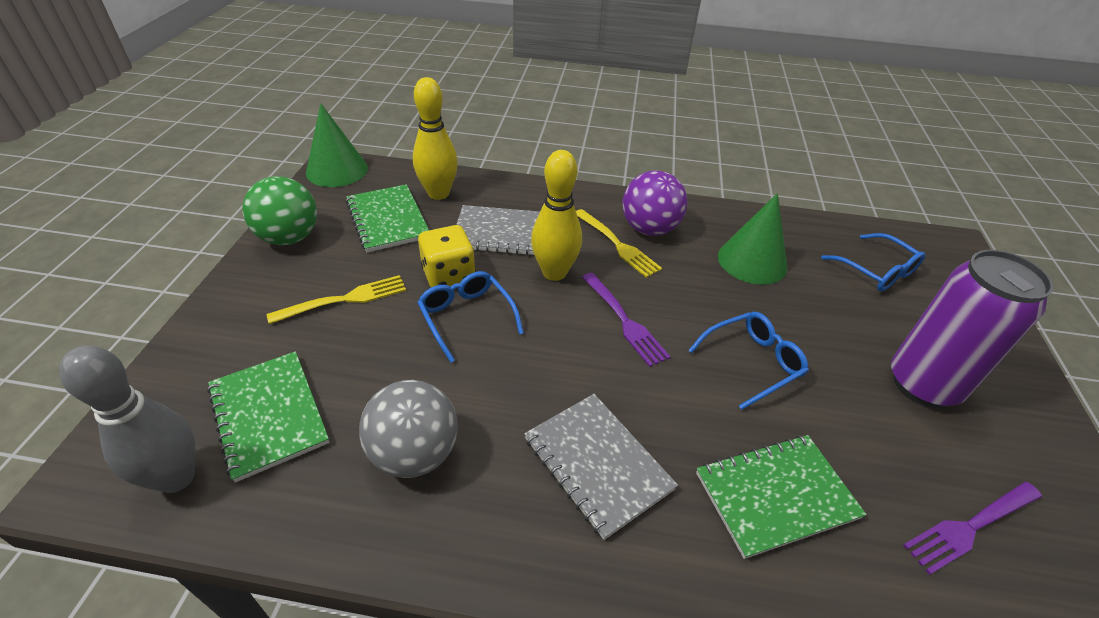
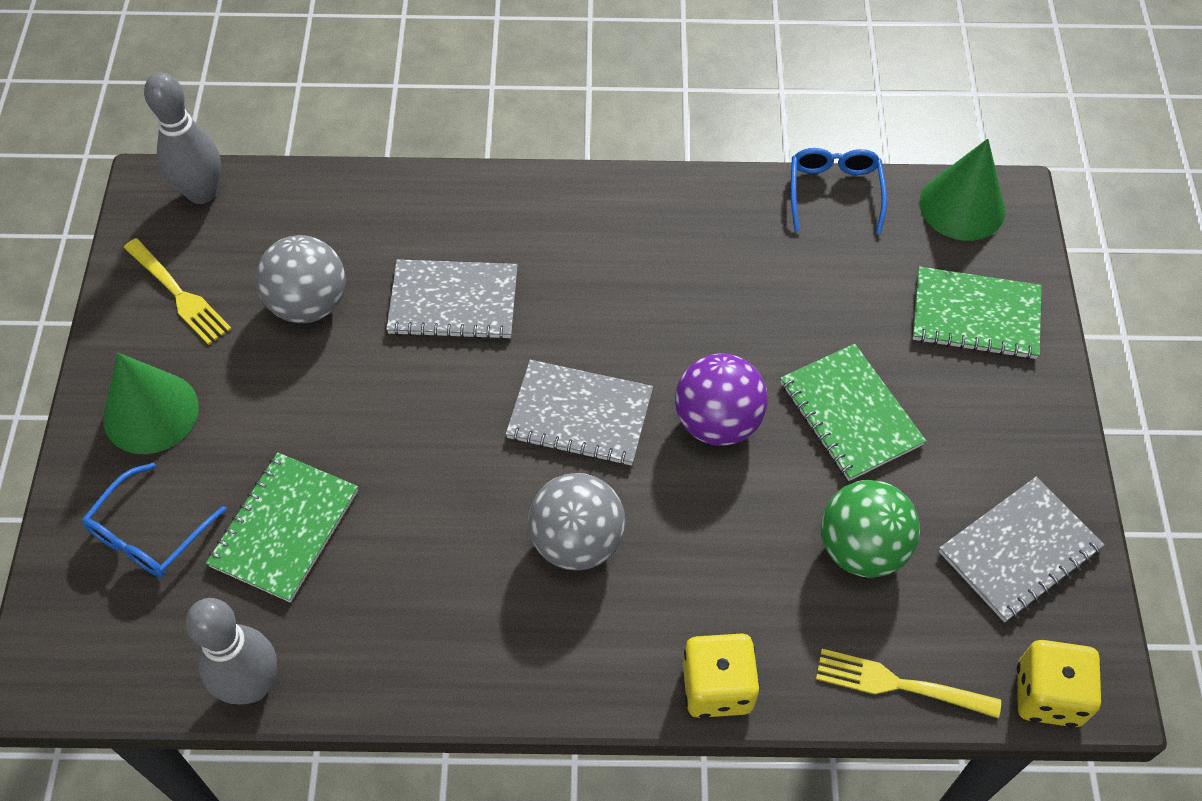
blue glasses: [417,271,524,363] [688,312,809,410] [821,233,925,291] = 3 -> [82,462,227,577] [791,148,887,234] = 2
grey ball: [359,380,458,478] = 1 -> [256,235,346,323] [528,473,626,571] = 2
grey bowling pin: [59,345,195,493] = 1 -> [144,72,221,204] [186,598,277,704] = 2
grey notebook: [456,205,540,255] [524,394,678,540] = 2 -> [386,259,517,340] [506,360,653,466] [939,477,1104,622] = 3
purple can: [891,250,1054,408] = 1 -> none = 0
purple fork: [582,273,670,367] [903,482,1042,575] = 2 -> none = 0
yellow bowling pin: [413,77,458,200] [531,150,582,281] = 2 -> none = 0
yellow dice: [418,225,476,287] = 1 -> [683,634,760,718] [1017,640,1102,727] = 2

